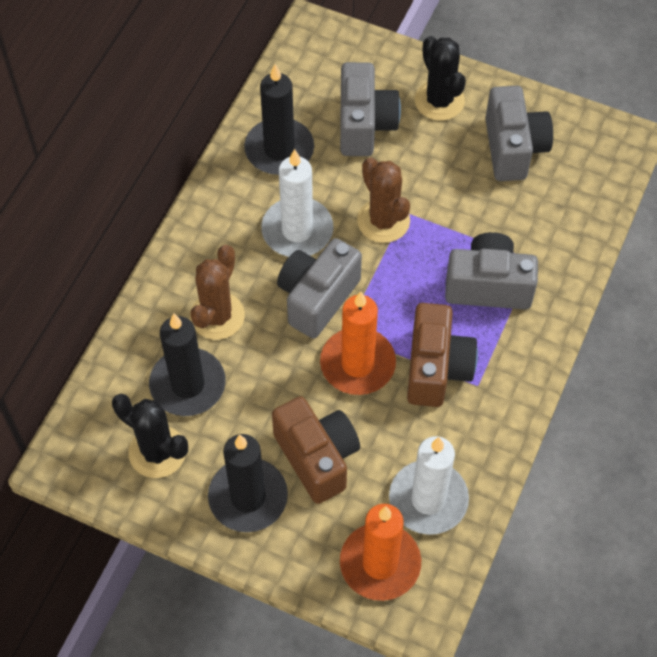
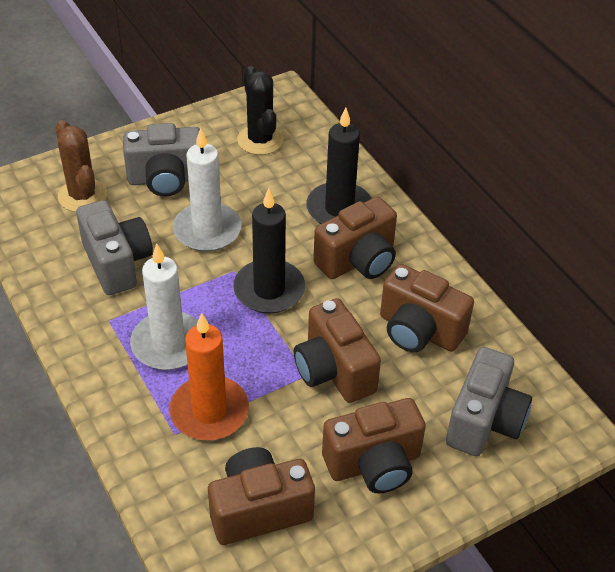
black cactus: [112,394,188,478] [415,36,466,121] = 2 -> [237,66,284,155] = 1
black candle: [149,313,226,416] [208,434,288,532] [244,64,314,175] = 3 -> [233,189,305,313] [306,108,372,224] = 2
brown cactus: [190,245,245,340] [357,157,410,243] = 2 -> [56,120,107,212] = 1
brown camera: [272,396,360,504] [407,303,478,407] = 2 -> [208,447,315,545] [294,298,381,403] [313,197,397,279] [322,398,426,494] [380,264,474,352] = 5
grey camera: [277,238,362,339] [340,62,401,156] [445,232,538,310] [485,86,553,181] = 4 -> [76,200,153,295] [123,123,200,196] [446,347,532,456] = 3
orange candle: [320,291,396,395] [340,504,421,601] = 2 -> [169,313,249,440] = 1

